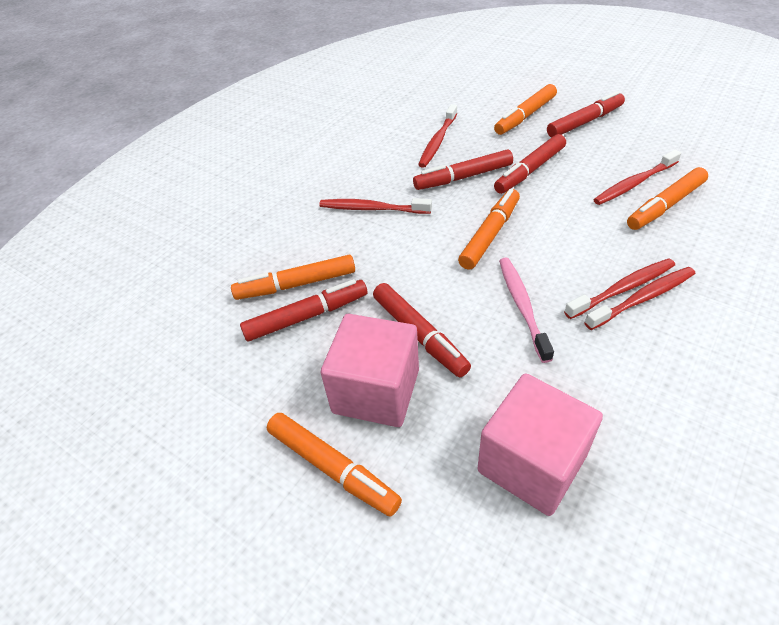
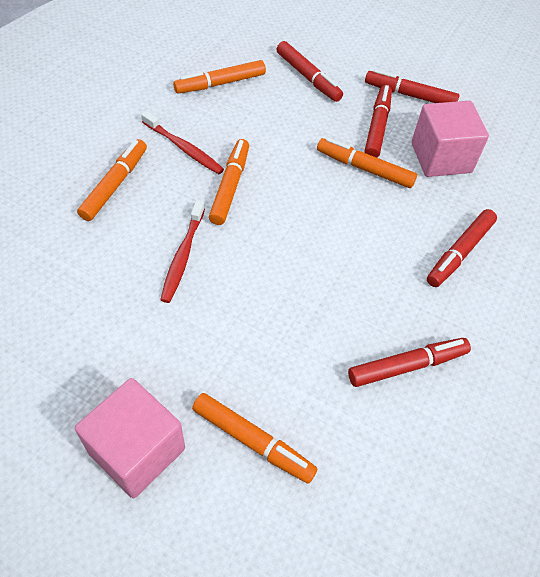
pink toothbrush: [499,258,554,363] = 1 -> none = 0
red toothbrush: [319,198,432,214] [418,104,457,168] [564,258,675,319] [584,267,695,330] [593,150,681,205] = 5 -> [141,111,224,174] [160,200,205,303] = 2

